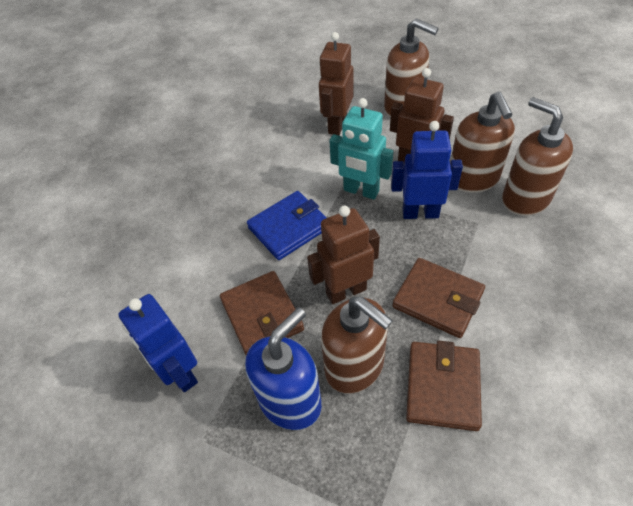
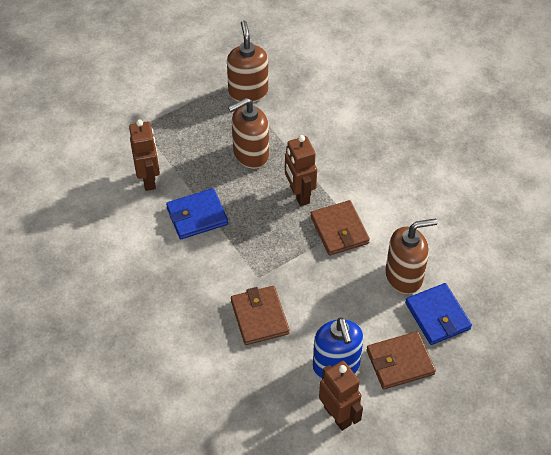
blue robot: [118,294,198,392] [391,121,463,219] = 2 -> none = 0
blue wallet: [247,191,327,260] = 1 -> [166,188,228,239] [405,283,472,345] = 2
brown soap dispenser: [321,297,393,394] [384,18,439,117] [450,91,515,193] [502,97,573,216] = 4 -> [227,20,268,102] [228,98,269,169] [385,218,437,294] = 3
turquoise robot: [329,98,393,199] = 1 -> none = 0

